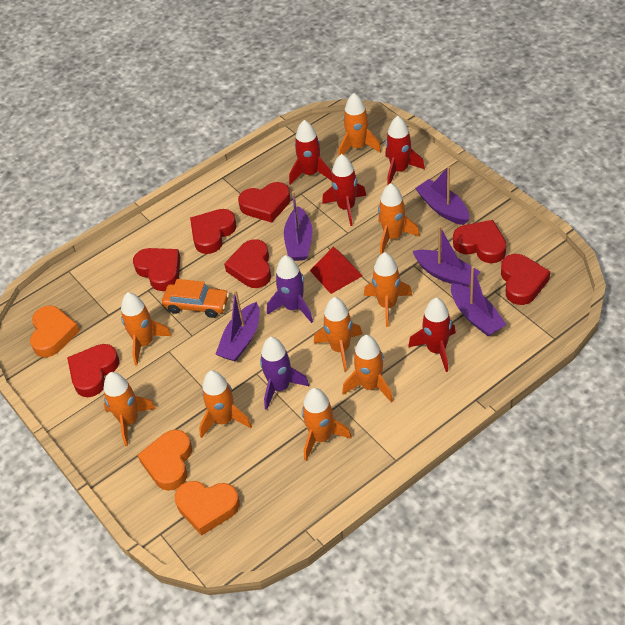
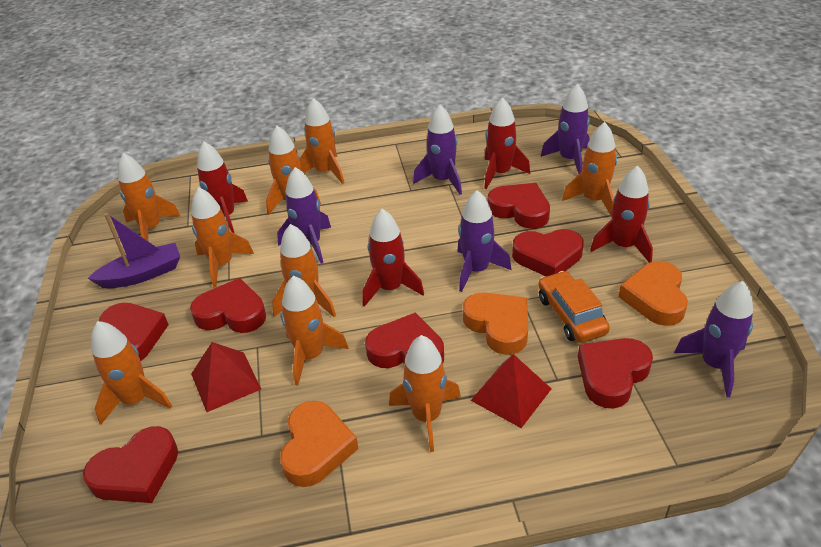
purple boat: [215,290,259,362] [284,191,313,261] [413,226,480,287] [415,166,469,225] [451,266,507,336] = 5 -> [88,213,180,288] = 1
purple rocket: [260,337,309,410] [267,255,313,323] = 2 -> [277,167,331,264] [413,105,462,195] [457,190,511,292] [540,84,590,174] [674,281,753,397] = 5
red pyramid: [310,247,363,294] = 1 -> [191,342,261,412] [470,354,551,428] = 2

